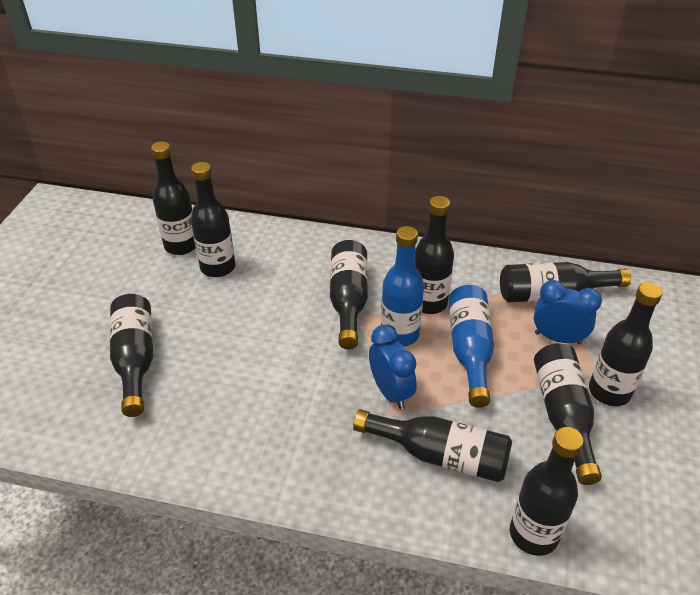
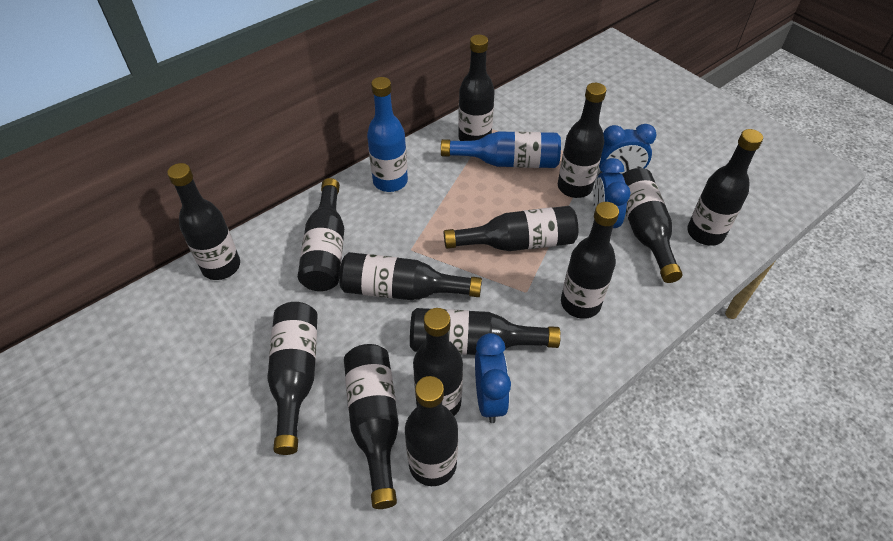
black bottle: [110,294,153,417] [151,141,196,255] [191,162,236,277] [330,240,368,349] [353,409,512,482] [415,196,454,314] [500,262,631,302] [510,427,584,556] [534,343,602,485] [589,282,663,406] = 10 -> [167,163,240,280] [267,302,318,455] [298,178,344,291] [339,252,482,300] [344,344,399,509] [405,376,458,486] [410,308,561,355] [413,308,463,416] [444,206,578,251] [458,35,495,141] [558,83,606,198] [561,202,619,319] [622,168,682,283] [687,129,763,246] = 14
blue clock: [369,325,417,409] [534,280,602,345] = 2 -> [475,333,511,423] [593,158,631,228] [597,124,657,176] = 3

